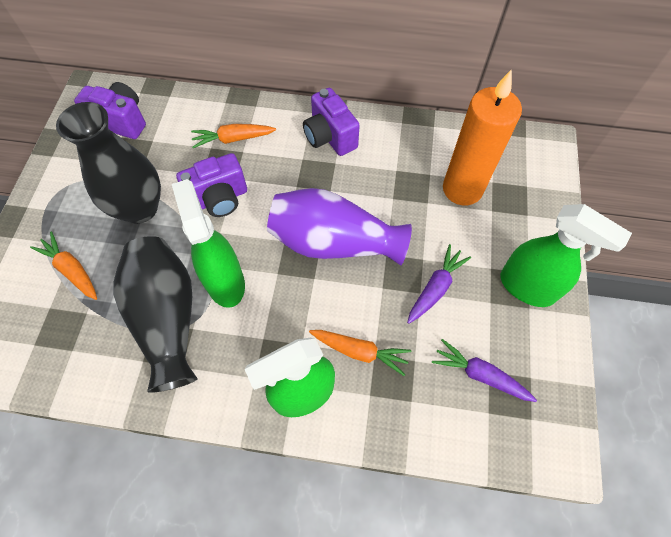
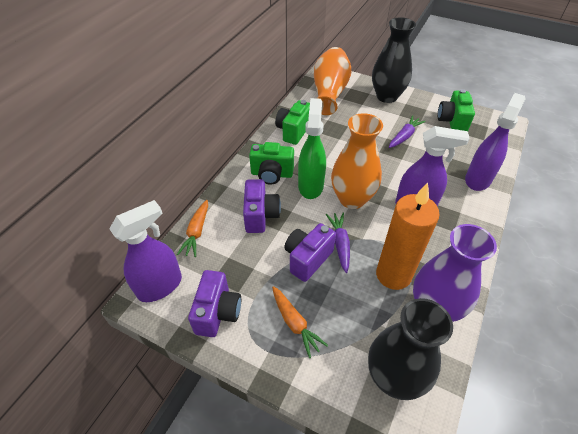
green camera: none = 0 -> [249,142,294,185] [275,100,310,145] [438,89,475,131] = 3
green spray bottle: [172,179,245,308] [245,338,335,417] [500,204,632,307] = 3 -> [298,98,326,199] = 1
orange carrot: [30,231,97,300] [191,124,276,148] [309,330,411,376] = 3 -> [177,200,208,257] [272,286,328,358] = 2
orange vase: none = 0 -> [314,47,351,115] [331,113,383,209] = 2
purple spray bottle: none = 0 -> [109,200,182,302] [395,126,470,206] [465,93,526,191] = 3

